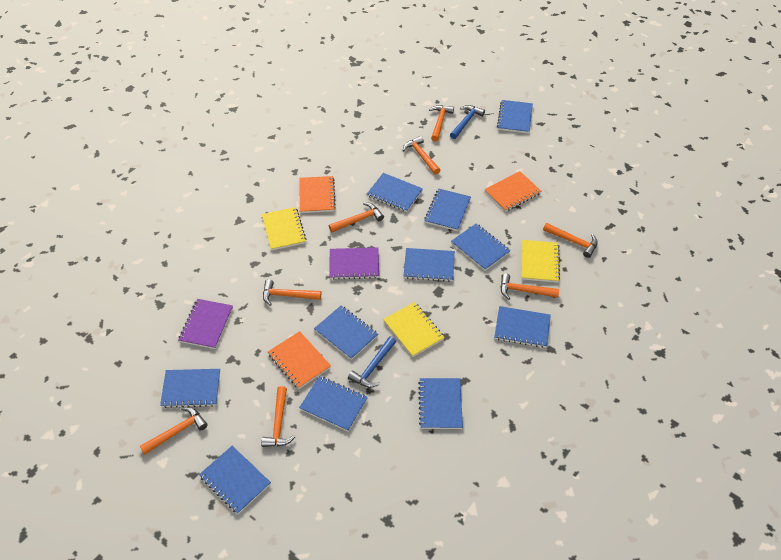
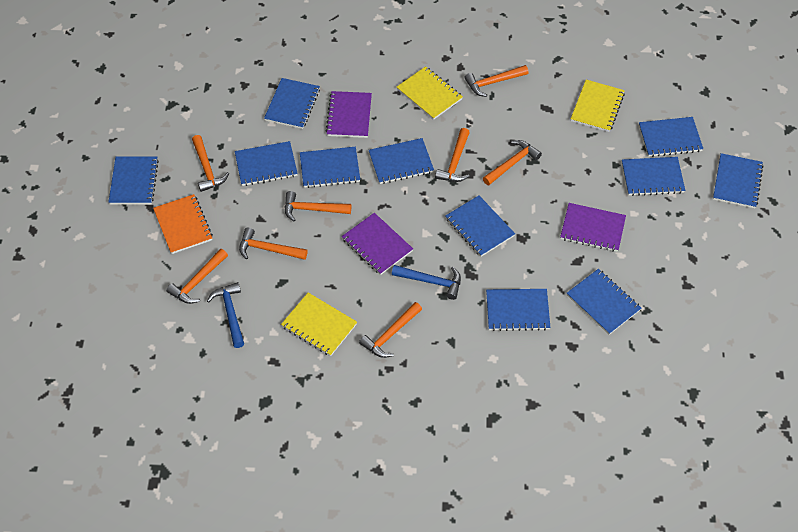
orange notebook: [268,331,331,389] [299,176,336,213] [484,171,541,212] = 3 -> [153,194,213,254] = 1
purple notebook: [178,299,233,349] [329,248,379,280] = 2 -> [326,91,372,138] [342,213,413,275] [560,203,626,252] = 3

